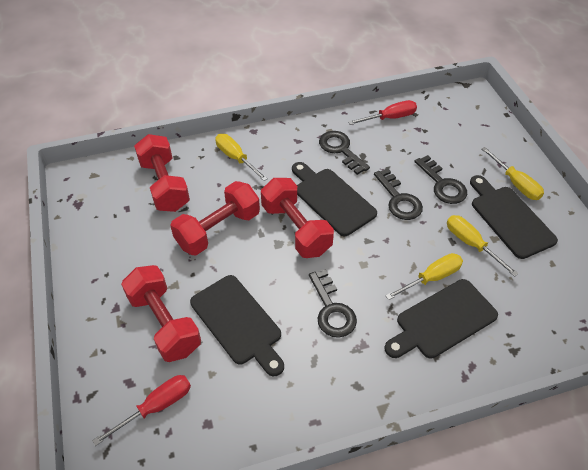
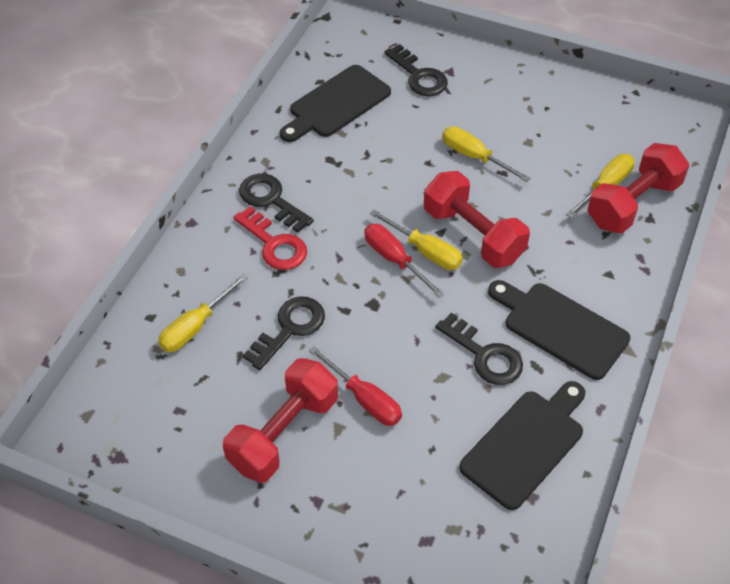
black cutting board: [190,275,284,376] [292,162,377,236] [385,279,498,359] [470,175,558,259] = 4 -> [280,65,391,142] [459,381,585,510] [488,280,631,380] = 3
red dumbbell: [121,265,201,362] [134,134,190,212] [170,181,260,255] [261,178,334,258] = 4 -> [223,358,338,483] [424,171,530,268] [587,143,689,233] = 3
red key: none = 0 -> [233,206,307,270] = 1

